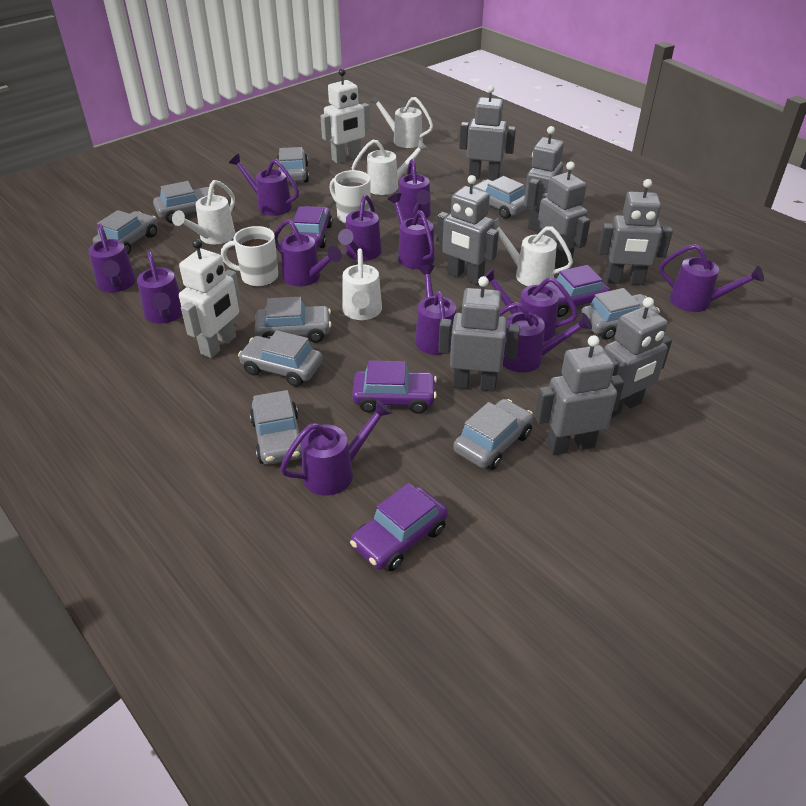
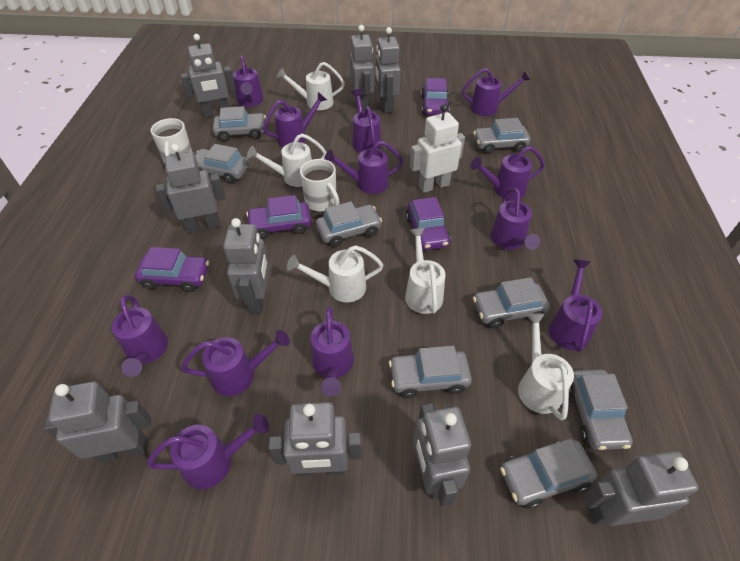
grey car: [93,210,157,254] [153,181,215,223] [238,331,323,387] [250,390,302,465] [255,297,332,343] [277,147,309,182] [454,399,533,470] [473,176,528,219] [580,288,660,340] = 9 -> [195,144,249,183] [213,106,266,141] [316,201,382,247] [389,346,472,398] [473,118,530,154] [473,277,550,329] [500,439,597,509] [569,369,633,450] = 8
grey robot: [436,175,499,285] [438,276,520,391] [459,85,516,180] [524,126,564,231] [535,335,624,455] [536,161,590,269] [598,179,673,285] [604,297,672,418] = 8 -> [44,381,151,462] [156,144,225,233] [181,34,235,118] [223,218,269,313] [268,402,362,476] [350,25,374,111] [375,27,401,113] [413,403,471,507] [584,451,699,526] = 9
white robot: [179,239,241,358] [320,69,370,163] = 2 -> [410,104,465,193] = 1

